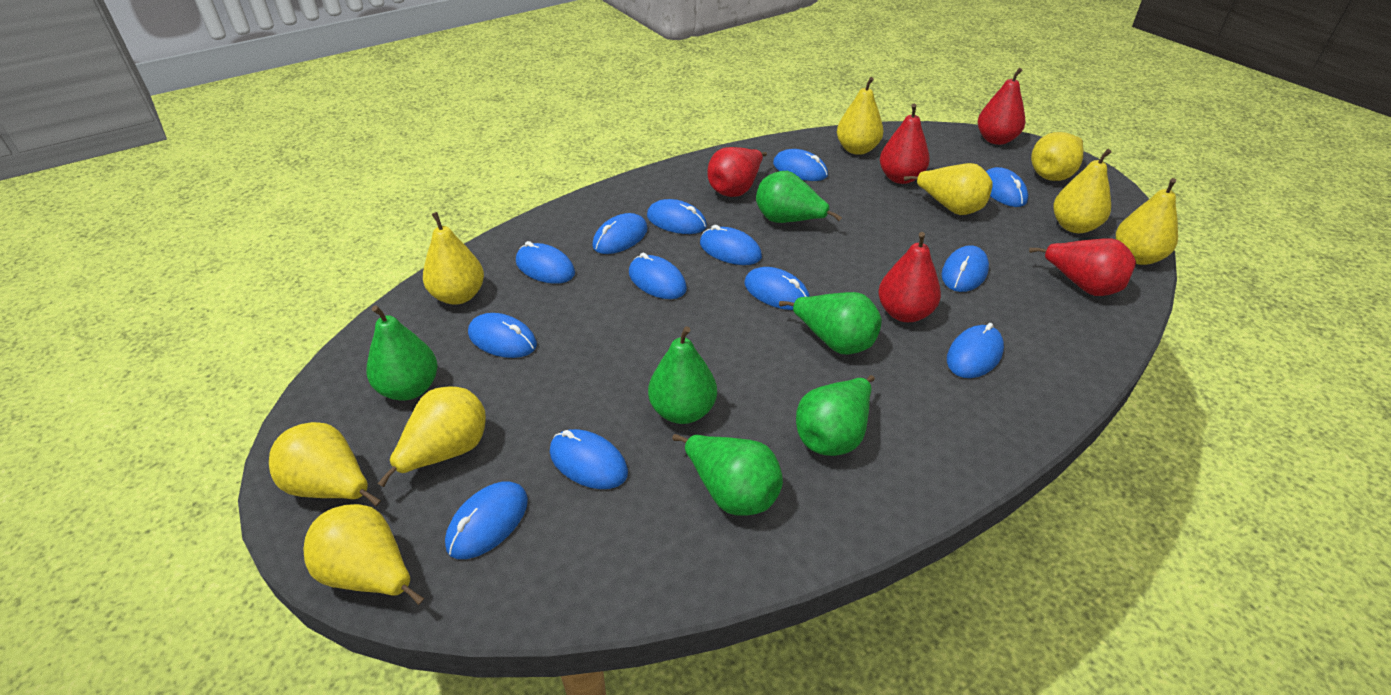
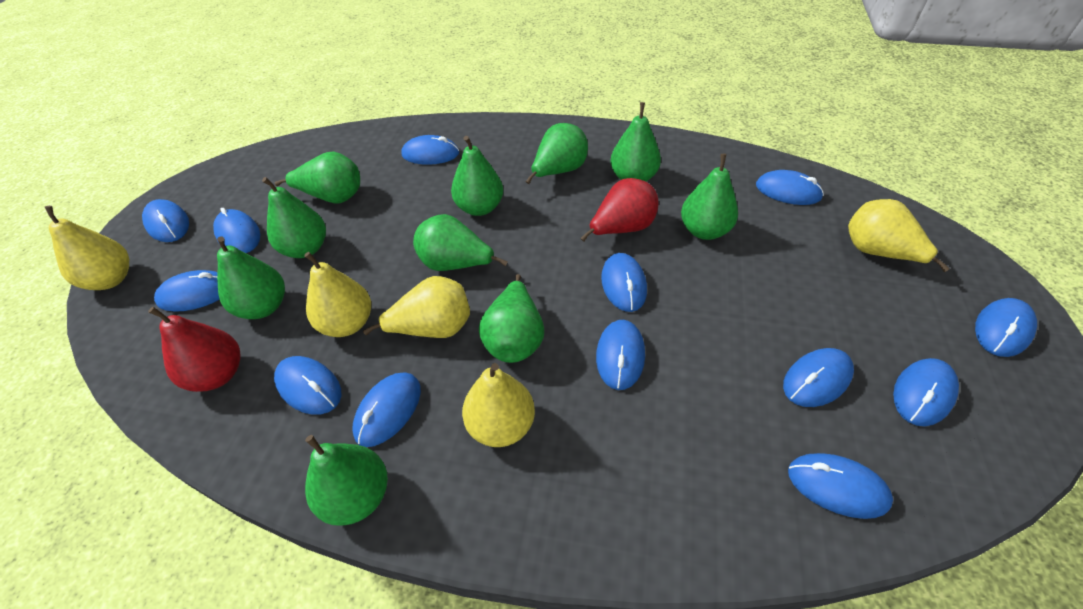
green pear: [367,305,438,401] [648,326,717,424] [672,434,783,516] [756,171,842,223] [779,292,882,354] [796,375,875,456] = 6 -> [217,236,285,319] [262,177,326,258] [275,152,360,203] [305,435,388,526] [413,214,508,271] [451,136,503,216] [479,274,544,363] [526,123,588,184] [611,102,661,182] [681,154,738,240] = 10
red pear: [707,147,767,197] [878,232,941,322] [880,104,930,184] [978,68,1025,145] [1029,238,1136,296] = 5 -> [148,307,241,392] [580,178,659,242] = 2
yellow pear: [269,422,381,506] [304,504,424,605] [378,387,486,487] [423,212,484,305] [837,77,884,155] [904,163,992,215] [1031,132,1083,181] [1053,149,1112,233] [1116,178,1178,265] = 9 -> [45,206,129,290] [304,252,371,337] [363,276,470,338] [462,363,535,447] [848,199,950,272] = 5

